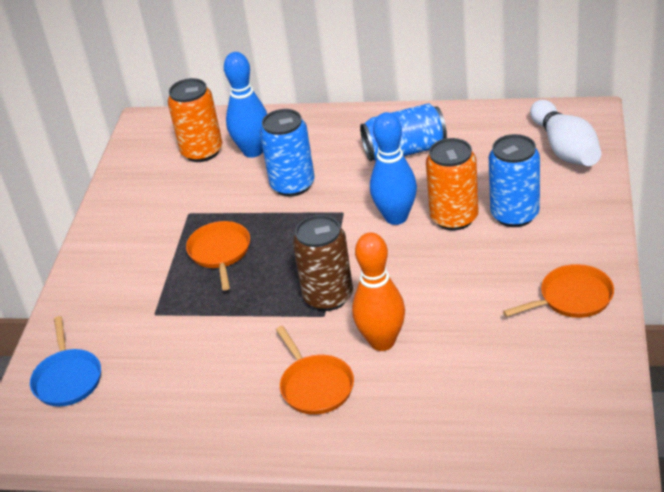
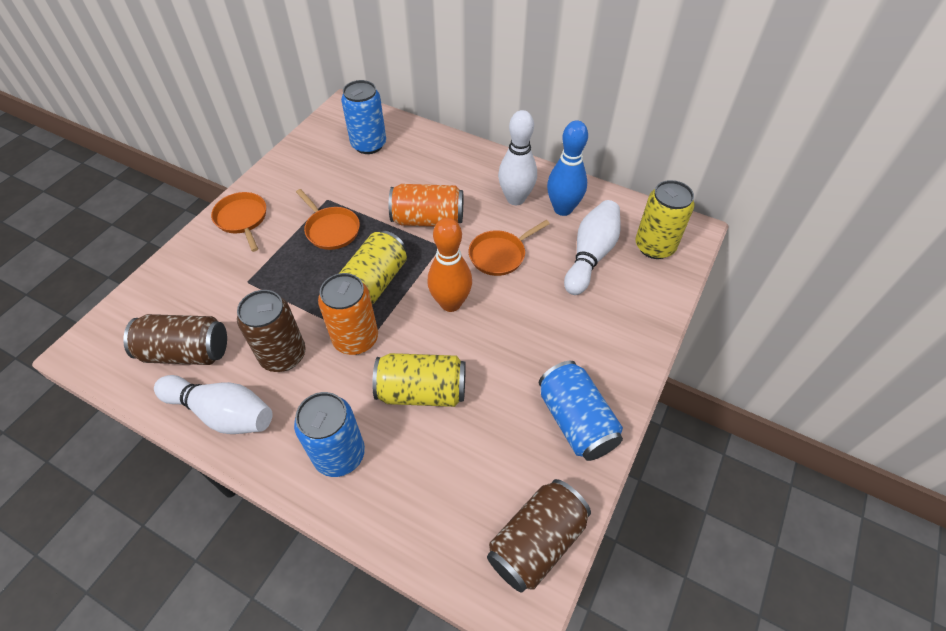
blue bowling pin: [224,52,267,158] [370,112,417,225] = 2 -> [547,120,588,216] = 1
blue pan: [30,316,101,407] = 1 -> none = 0
brown can: [293,215,353,311] = 1 -> [123,314,227,365] [237,290,306,372] [487,479,591,593] = 3
white bowling pin: [530,100,601,166] = 1 -> [154,375,273,434] [498,110,537,205] [564,200,621,295] = 3
yellow can: none = 0 -> [339,231,407,304] [372,353,466,407] [635,180,694,259] = 3

